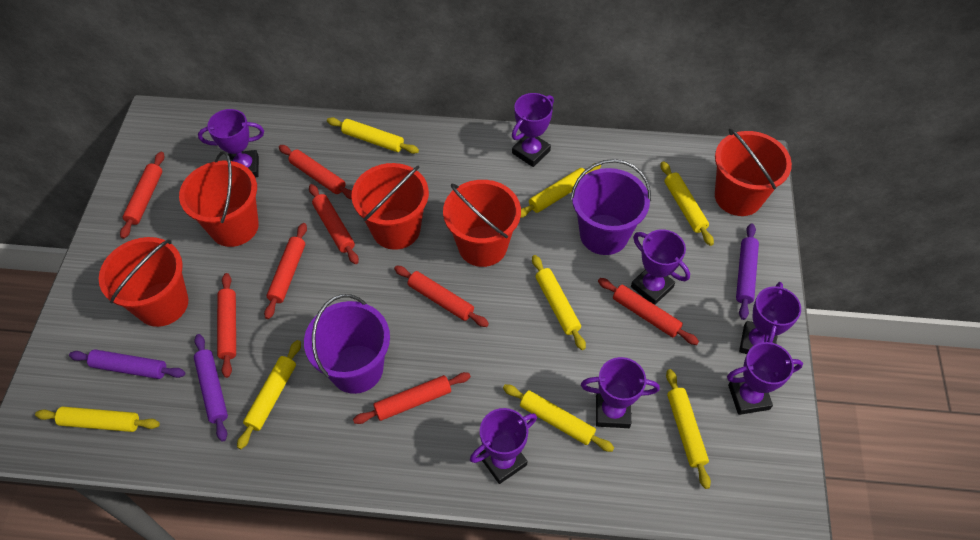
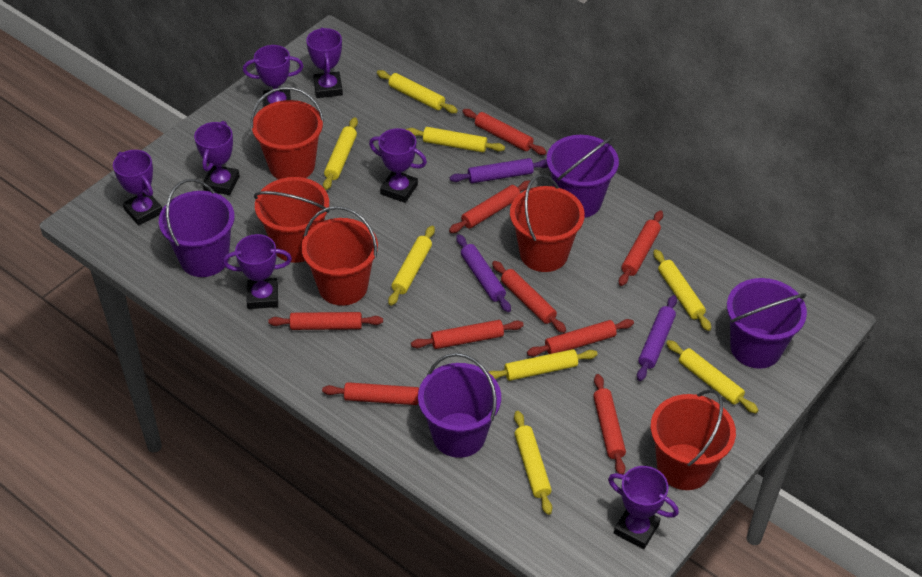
purple bucket: [304,294,390,394] [571,159,651,255] = 2 -> [159,179,235,277] [418,353,501,458] [546,135,619,218] [727,278,807,369] = 4
red rolling pin: [120,152,164,239] [217,273,236,378] [264,223,307,319] [279,145,352,200] [309,184,359,264] [353,372,471,424] [394,266,489,327] [598,278,699,345] = 8 -> [268,312,383,330] [322,382,419,405] [411,320,524,349] [449,181,530,233] [462,109,547,155] [492,261,566,333] [527,319,634,357] [593,374,626,475] [619,210,663,286] = 9

